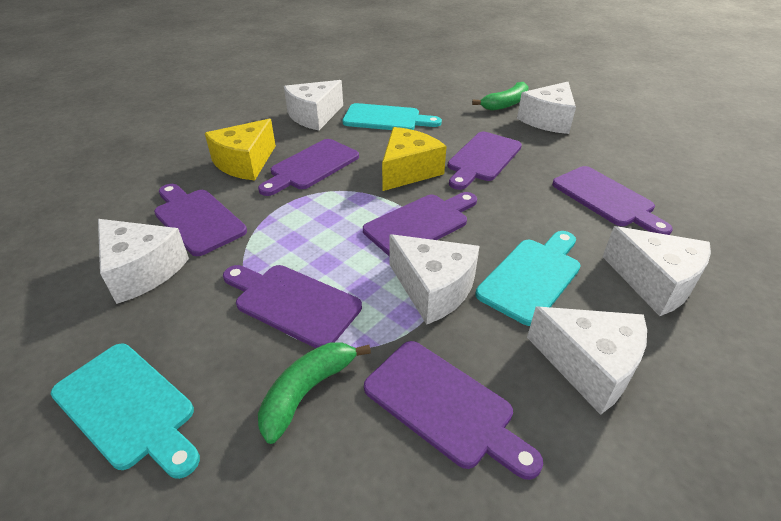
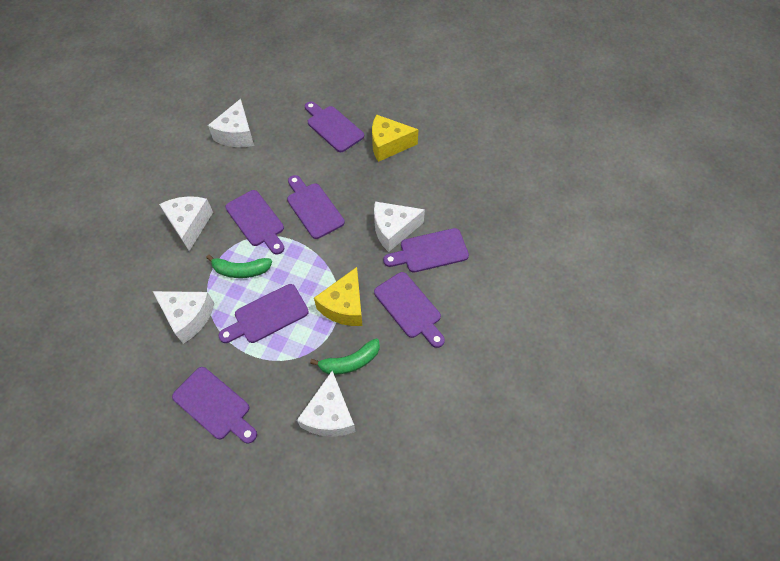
turquoise cutting board: [51,343,200,479] [342,103,442,130] [475,231,581,326] = 3 -> none = 0
white cheese: [98,219,189,304] [284,80,343,130] [390,234,480,325] [517,82,576,134] [527,306,647,415] [603,226,711,316] = 6 -> [153,291,214,344] [159,196,213,251] [208,99,254,147] [297,371,356,437] [374,202,425,252] = 5

